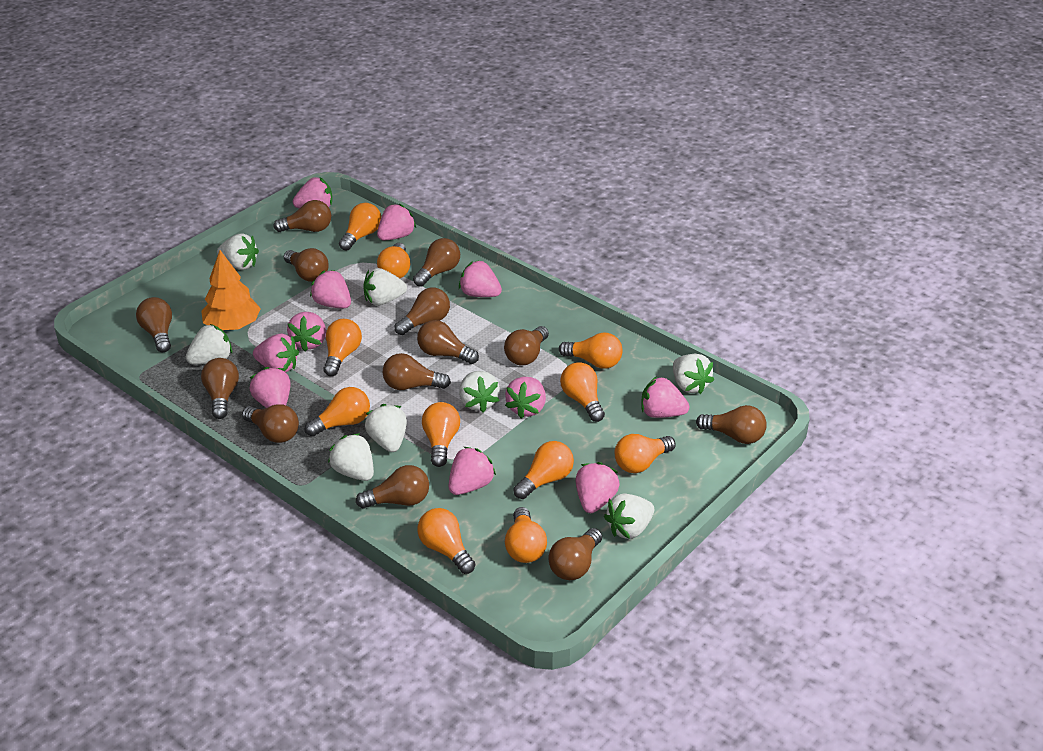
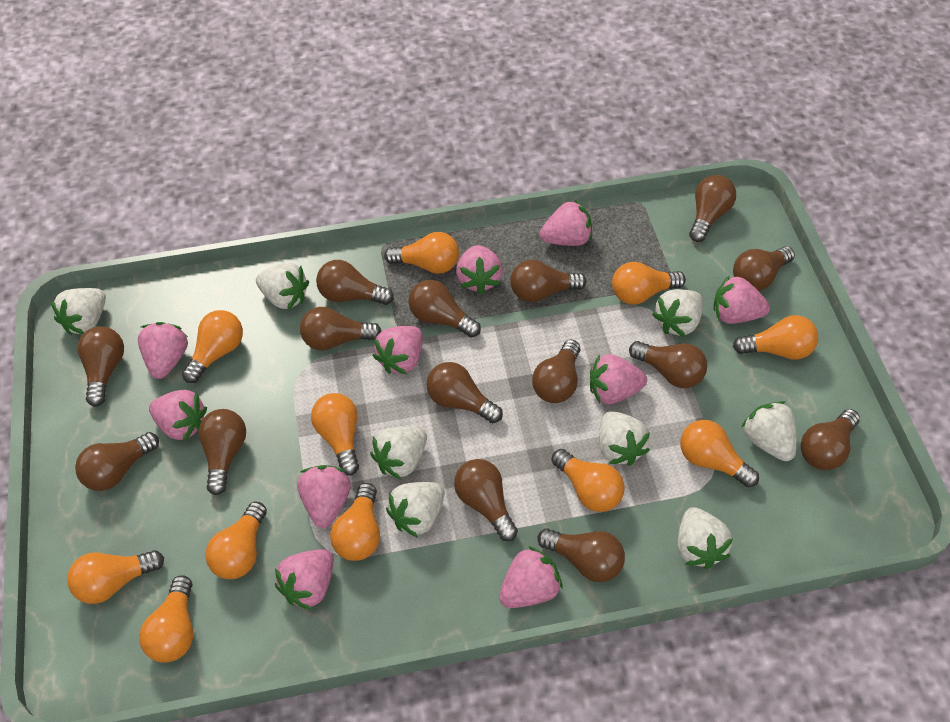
brown light bulb: [136,297,172,352] [201,358,239,419] [242,404,299,443] [274,200,331,232] [284,248,329,282] [356,465,429,509] [383,353,451,390] [394,288,450,335] [413,238,460,287] [417,320,479,364] [504,326,549,365] [548,528,602,580] [696,405,767,444] = 13 -> [75,432,159,491] [78,326,124,407] [198,409,246,495] [300,307,382,351] [316,260,394,305] [409,280,481,338] [426,362,503,423] [454,459,518,541] [510,260,586,302] [532,339,580,403] [537,528,625,582] [629,341,707,388] [689,175,736,242] [733,246,795,291] [801,409,860,470] = 15
orange tree: [201,250,261,330] = 1 -> none = 0
pink strawberry: [250,367,291,408] [253,334,299,373] [287,312,326,352] [293,177,332,209] [310,270,351,308] [377,204,416,240] [448,447,496,495] [459,260,502,297] [505,377,546,419] [576,462,620,513] [641,376,689,418] = 11 -> [138,322,188,379] [149,390,207,442] [275,549,334,610] [298,465,351,528] [373,326,423,374] [456,245,503,294] [499,546,563,608] [540,199,592,246] [590,354,647,404] [713,275,770,324] = 10

